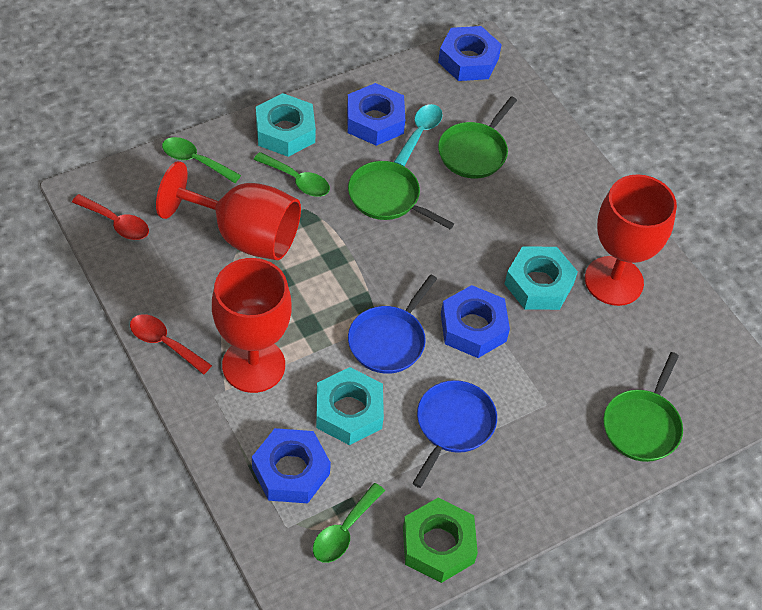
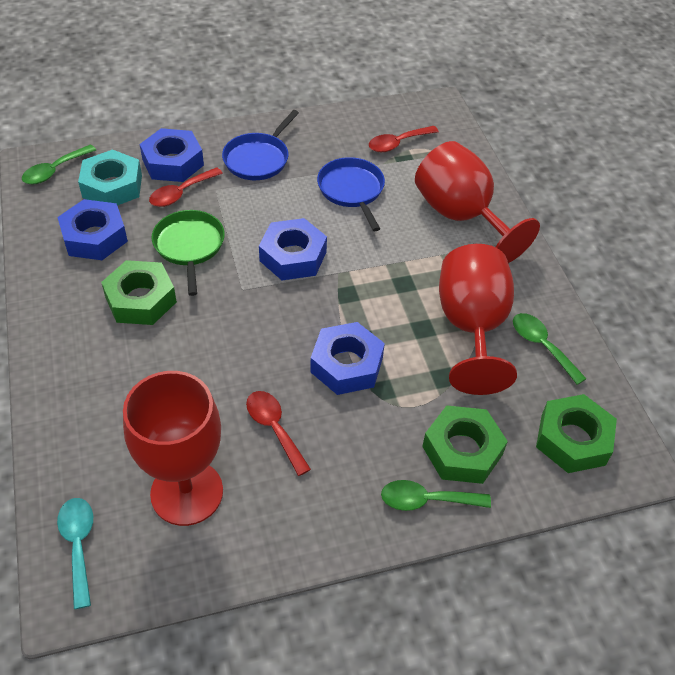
green nut: [403,498,478,583] = 1 -> [101,260,177,325] [422,405,508,484] [536,394,617,473] = 3
green pan: [348,161,454,229] [438,96,517,179] [603,352,683,462] = 3 -> [151,210,225,296] = 1
red spoon: [72,194,149,240] [130,314,212,375] = 2 -> [149,167,223,207] [246,391,311,476] [369,126,439,152] = 3
turquoise nut: [256,93,316,157] [316,367,384,445] [505,246,578,310] = 3 -> [78,149,142,206] = 1

